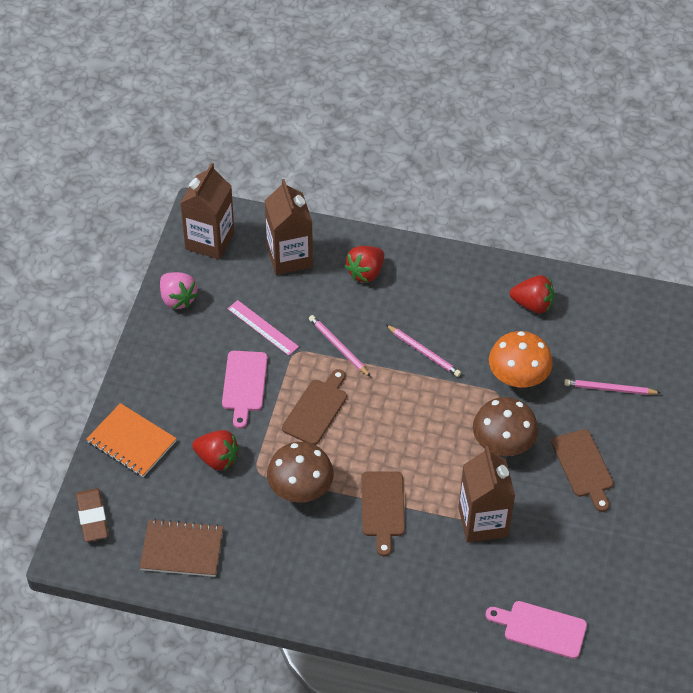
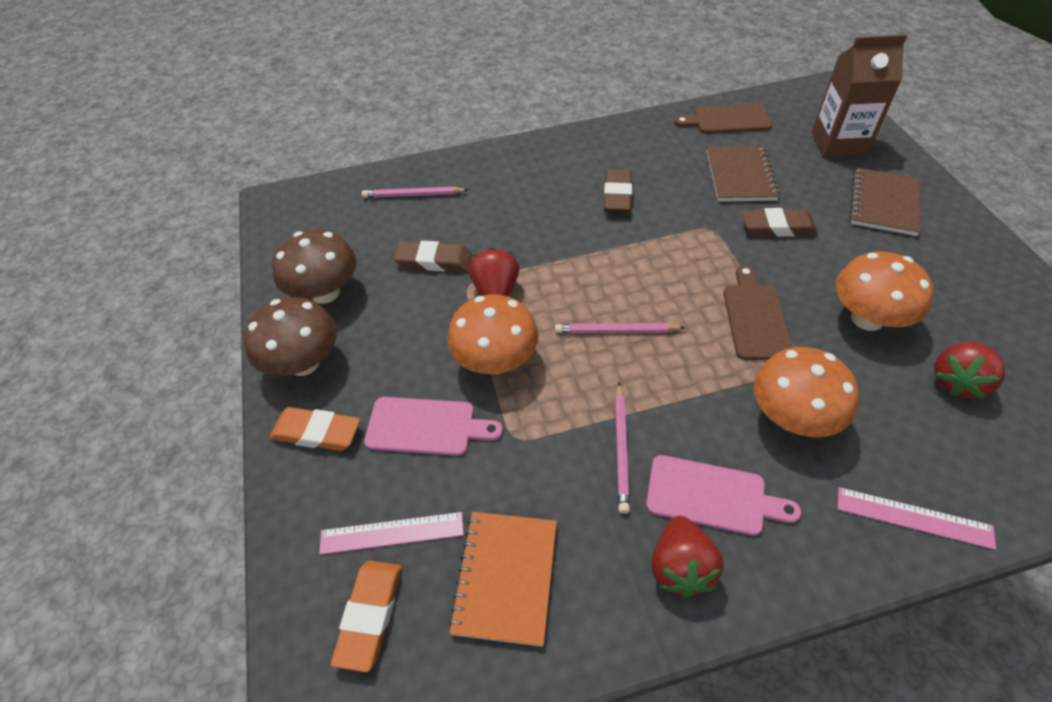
brown carton: [180,163,234,260] [264,179,313,275] [458,446,515,543] = 3 -> [812,34,907,158] = 1
brown cutting board: [282,369,347,445] [361,471,405,556] [551,429,614,512] = 3 -> [674,103,772,134] [723,265,793,360] = 2
brown eraser: [76,488,108,542] = 1 -> [394,241,472,271] [604,169,632,212] [742,208,818,237] = 3
brown notebook: [140,519,223,577] = 1 -> [707,146,780,202] [850,168,921,236] = 2
orange eraser: none = 0 -> [270,407,360,451] [331,561,402,672] = 2
orange mushroom: [489,331,553,388] = 1 -> [447,294,538,374] [754,347,859,437] [836,251,934,331] = 3
pink ruler: [228,300,299,356] = 1 -> [319,512,464,555] [838,487,996,550] = 2
pink strawberry: [160,272,198,309] = 1 -> none = 0

